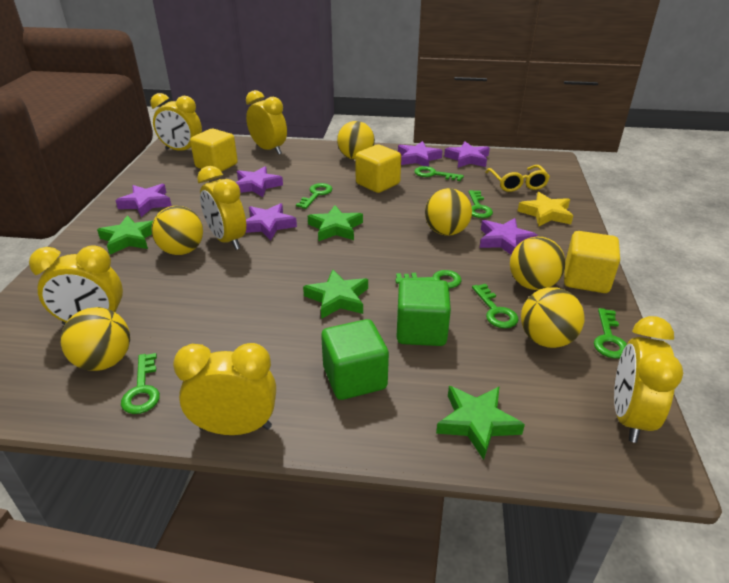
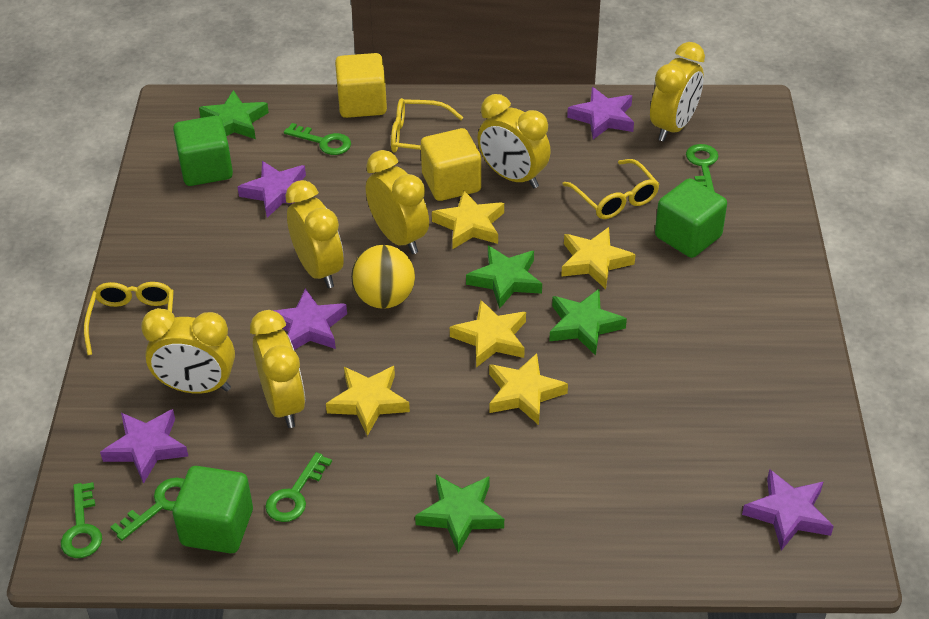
green cube: [321,319,389,400] [397,279,451,346] = 2 -> [172,466,253,553] [173,116,233,186] [655,178,727,258] = 3
green key: [121,353,160,414] [296,183,332,209] [395,270,461,288] [414,166,464,181] [469,190,493,218] [472,284,519,328] [594,308,627,359] = 7 -> [61,482,102,558] [111,478,184,541] [265,452,332,522] [284,123,351,155] [686,144,719,191] = 5
purple star: [115,184,172,217] [236,166,283,197] [245,203,297,240] [398,141,443,167] [444,141,490,168] [480,218,538,255] = 6 -> [100,409,188,484] [238,161,306,218] [274,288,347,350] [567,87,634,139] [742,469,834,551] = 5
yellow ball: [60,307,130,371] [151,206,203,255] [337,121,375,160] [425,188,472,236] [510,237,566,290] [521,287,585,348] = 6 -> [351,245,415,309] = 1
yellow cube: [190,129,238,172] [355,144,401,193] [564,231,620,293] = 3 -> [335,53,387,118] [421,128,481,201] = 2
yellow glasses: [486,165,550,192] = 1 -> [84,282,174,355] [391,98,463,153] [562,159,659,219] = 3
yellow star: [518,192,573,227] = 1 -> [326,366,410,436] [432,191,504,249] [450,300,526,367] [489,353,568,425] [561,227,636,289] = 5

